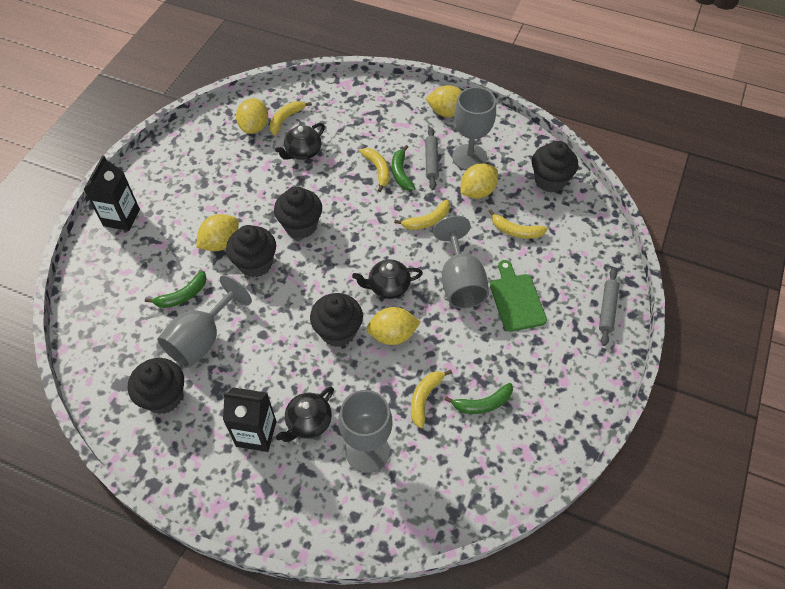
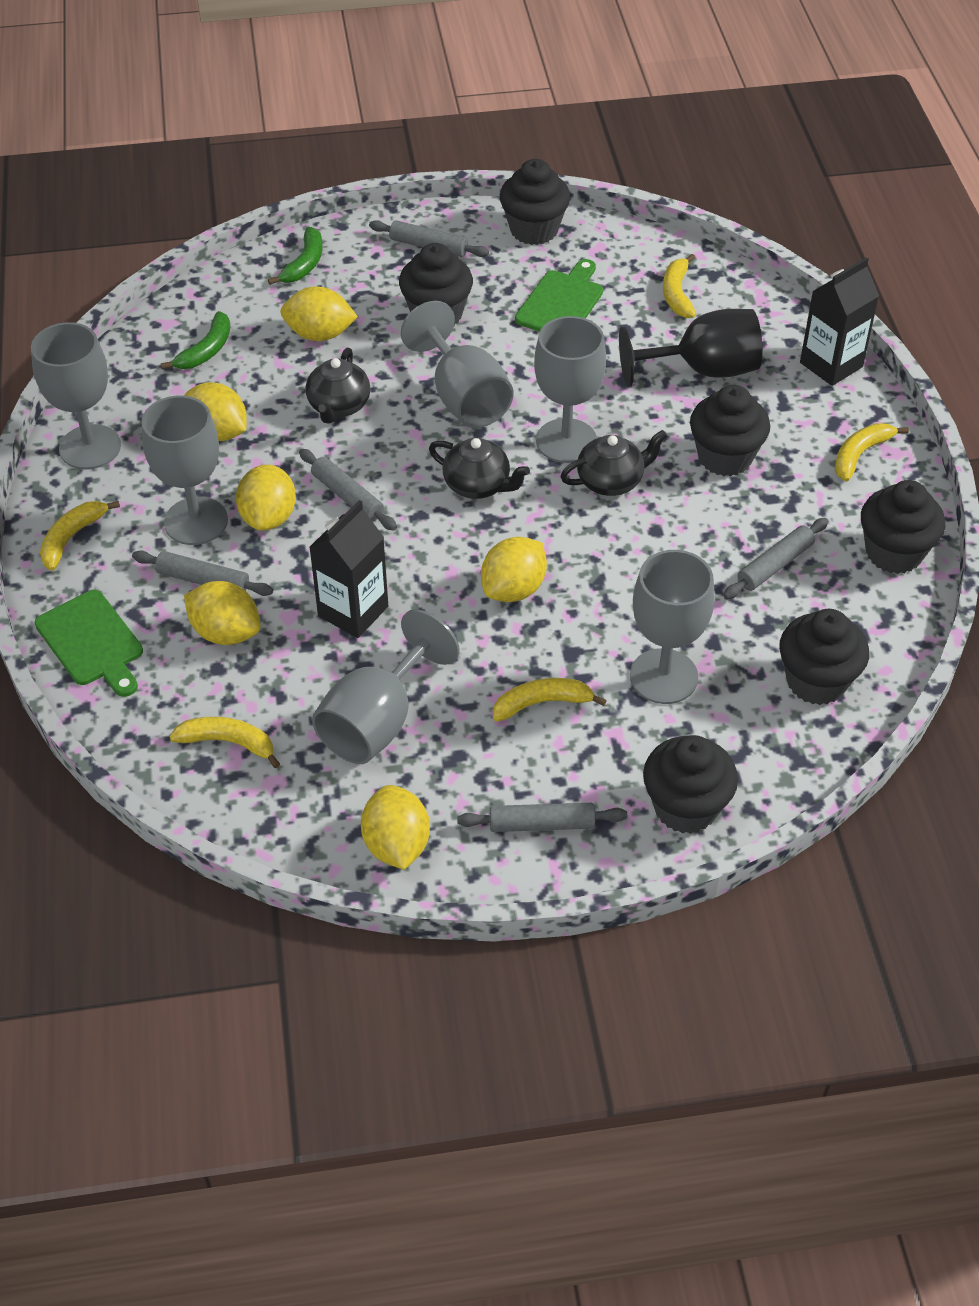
black cupcake: [128,358,184,414] [226,225,276,277] [274,186,322,239] [310,293,363,347] [532,141,578,193] = 5 -> [399,243,473,326] [500,159,570,245] [643,735,738,834] [690,385,770,476] [779,609,869,705] [861,480,946,574] = 6
black goblet: none = 0 -> [619,309,763,387] = 1
green banana: [145,271,207,308] [392,145,415,191] [445,383,513,414] = 3 -> [161,311,230,369] [268,227,323,285] = 2
green cutting board: [490,260,547,332] = 1 -> [35,590,143,697] [515,259,603,332] = 2
grey goblet: [158,275,252,368] [339,390,393,473] [433,216,489,308] [452,87,496,170] = 4 -> [31,322,121,469] [142,395,228,545] [312,609,460,764] [401,301,514,428] [534,316,606,463] [630,550,715,704] = 6
grey rolling pin: [425,127,439,190] [599,268,619,346] = 2 -> [132,550,273,596] [299,449,397,531] [369,220,489,257] [457,803,627,832] [723,518,828,599] = 5
yellow lemon: [196,214,239,251] [236,98,268,134] [366,307,421,345] [425,85,462,117] [461,163,498,199] = 5 -> [184,382,247,441] [184,581,261,645] [236,465,296,531] [280,286,358,341] [361,785,430,870] [481,537,547,602] = 6

